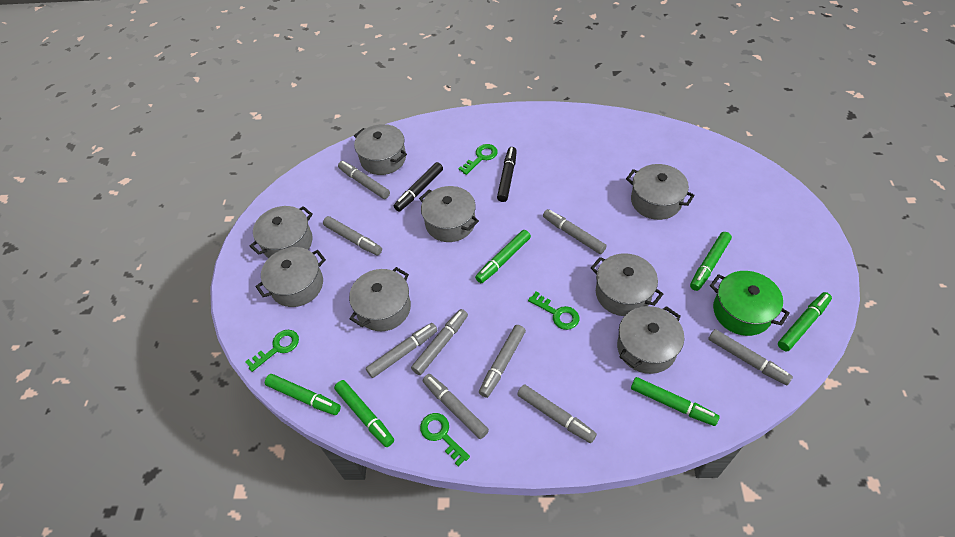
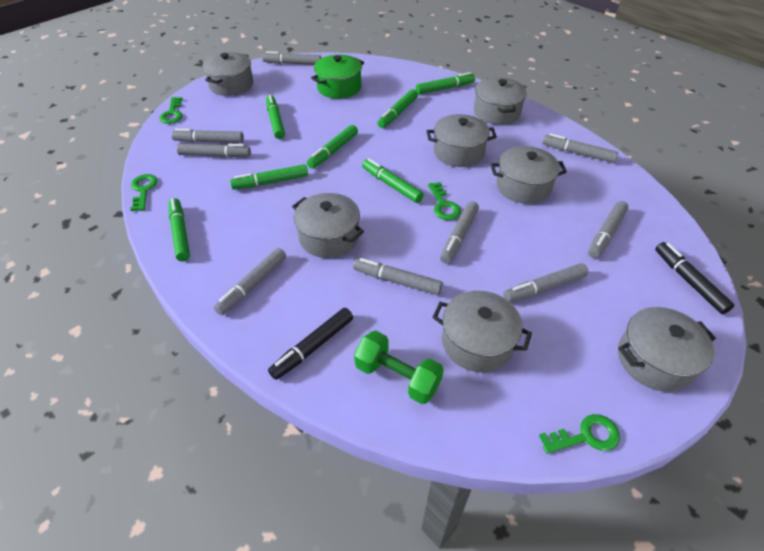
green dumbbell: none = 0 -> [354,331,444,404] = 1
green marker: [265,374,341,415] [334,380,394,447] [475,230,531,283] [631,377,720,426] [690,232,732,291] [778,292,832,351] = 6 -> [169,198,190,261] [230,164,308,190] [266,95,285,139] [307,125,358,168] [362,159,424,203] [378,89,418,128] [416,72,475,94] = 7
grey pot: [250,206,313,258] [255,247,326,307] [349,267,411,331] [354,124,407,175] [419,186,479,242] [591,253,663,316] [617,306,684,374] [626,164,695,220] = 8 -> [202,52,253,96] [292,193,364,258] [427,114,497,167] [432,291,532,372] [474,77,527,125] [490,146,567,204] [618,307,716,392] = 7

